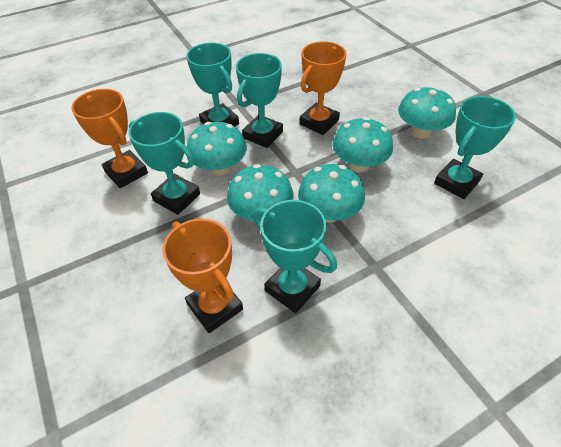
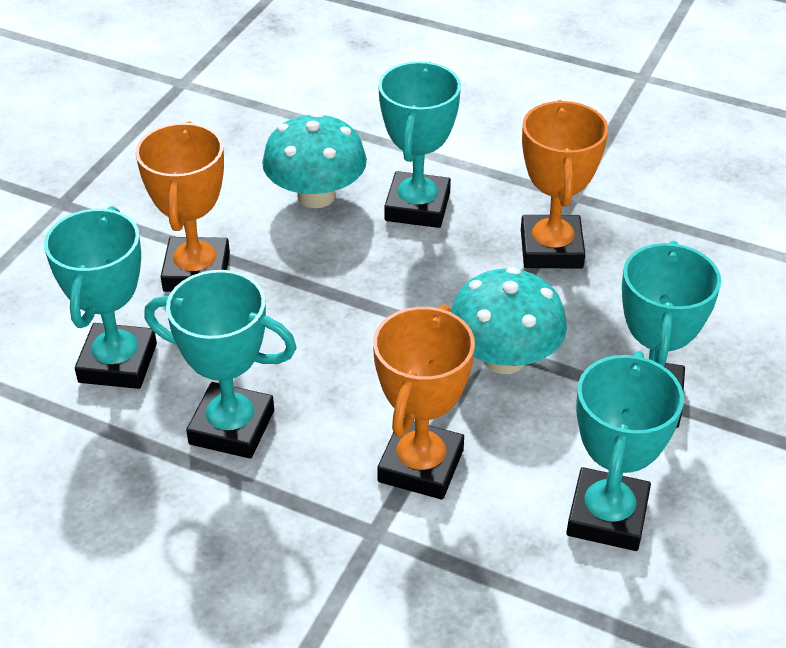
turquoise mushroom: [187,122,247,176] [227,164,293,221] [298,164,365,223] [332,117,393,172] [398,87,456,138] = 5 -> [262,112,367,208] [451,267,567,374] = 2

